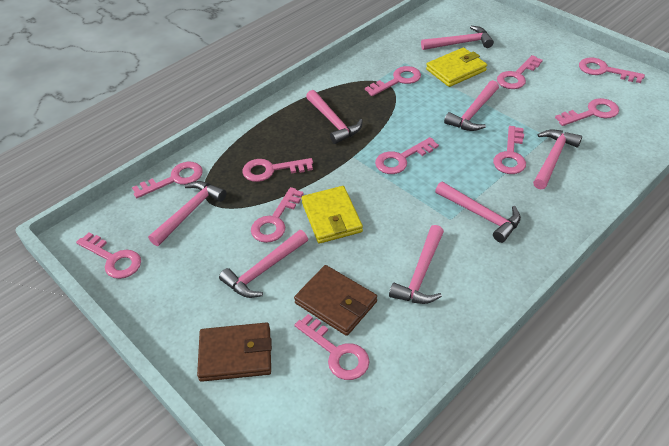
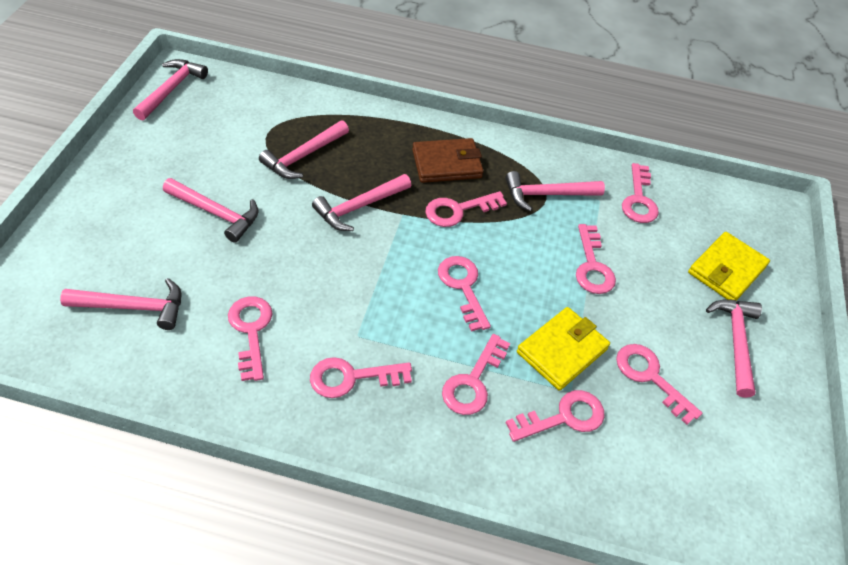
brown wallet: [197,322,272,382] [294,265,377,336] = 2 -> [412,138,483,183] = 1
pink hammer: [148,181,226,246] [219,230,308,298] [306,90,363,144] [389,225,444,304] [421,26,494,50] [435,182,521,243] [444,80,499,131] [533,129,582,190] = 8 -> [60,278,181,330] [133,59,208,121] [163,178,258,243] [259,120,349,179] [312,174,411,231] [505,171,605,211] [706,299,762,398] = 7
pink key: [76,232,141,279] [132,162,203,198] [242,158,313,182] [251,187,303,243] [295,314,370,380] [365,66,421,96] [375,137,439,174] [493,126,526,174] [497,55,543,89] [555,98,619,126] [579,58,645,83] = 11 -> [228,296,272,381] [310,357,412,398] [425,191,507,227] [438,256,491,332] [442,334,510,415] [506,390,605,442] [576,224,616,294] [616,344,702,425] [622,163,659,223] = 9

